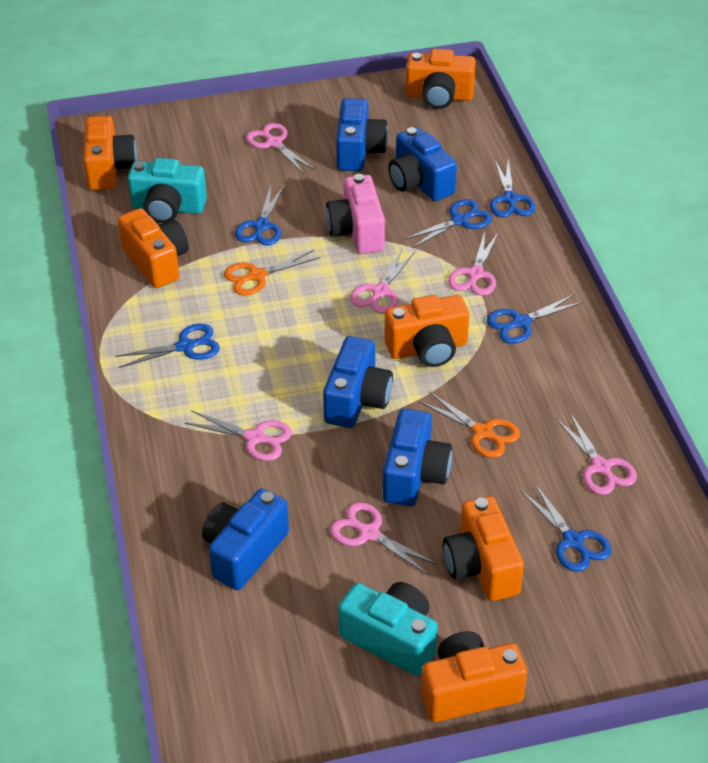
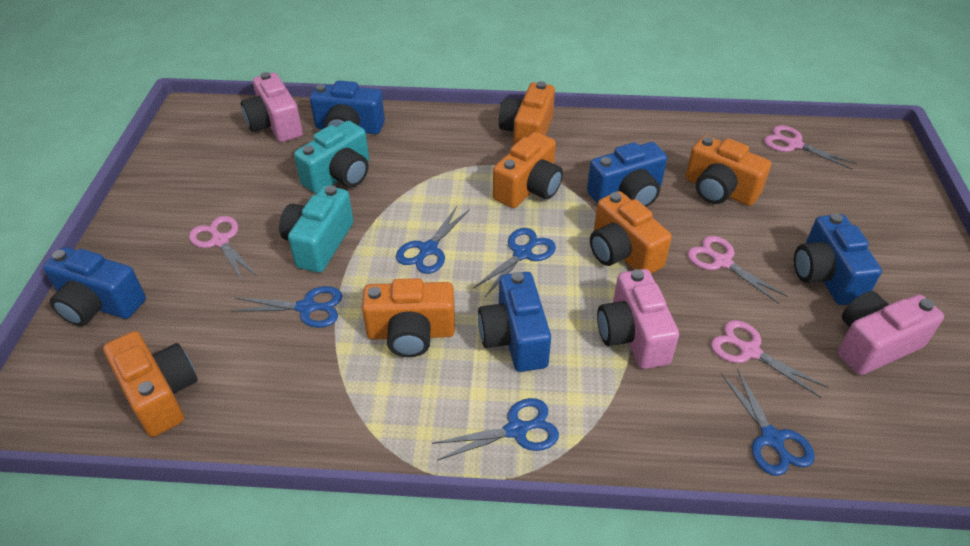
blue scissors: [115,324,220,368] [235,185,284,245] [404,199,492,248] [487,294,583,344] [490,160,535,217] [521,484,612,572] = 6 -> [231,286,342,328] [396,206,470,274] [432,398,559,461] [473,228,556,297] [721,368,815,476] = 5
orange scissors: [224,250,320,296] [419,392,520,458] = 2 -> none = 0
pink camera: [326,174,385,254] = 1 -> [241,72,303,142] [597,269,679,369] [838,291,944,375] = 3
pink scissors: [184,411,292,461] [246,123,315,174] [330,502,439,575] [350,249,415,314] [448,231,499,296] [556,413,637,495] = 6 -> [189,216,258,282] [687,236,788,304] [711,320,829,398] [764,125,857,170] = 4

